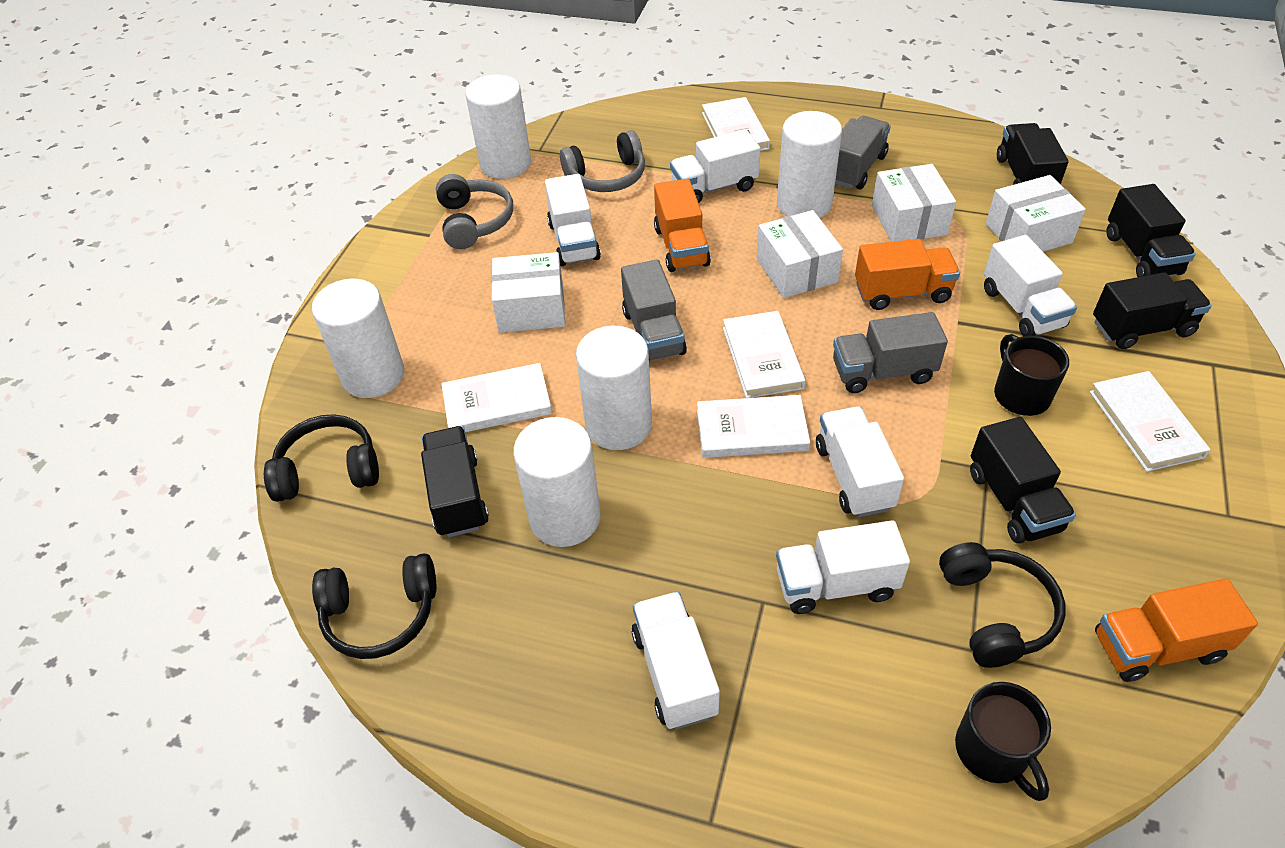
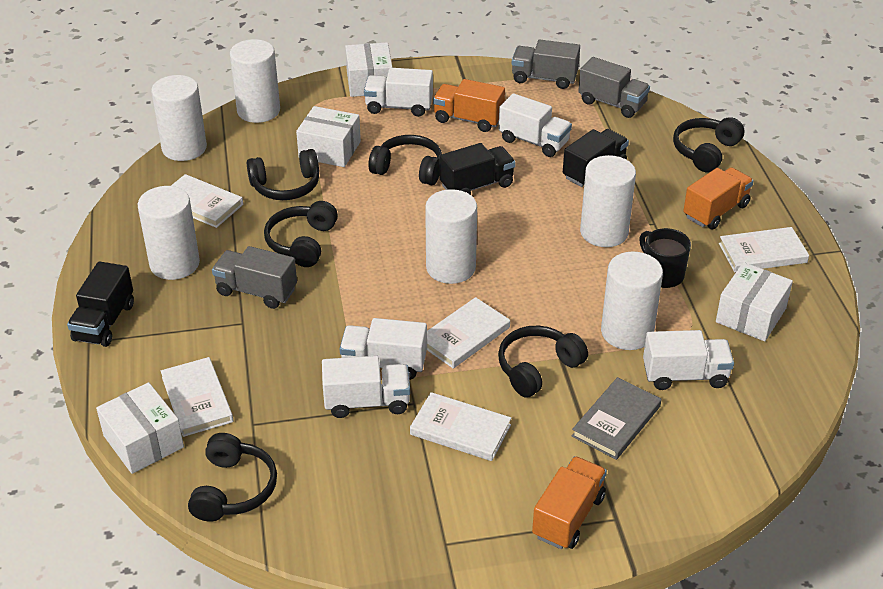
black headphones: [264,414,379,502] [312,553,436,659] [939,542,1065,668] = 3 -> [188,433,277,522] [247,149,319,200] [264,201,338,267] [369,135,442,185] [498,326,588,398] [673,117,744,172] = 6
black mug: [955,682,1051,801] [994,334,1069,416] = 2 -> [639,228,691,288] = 1
black truck: [421,426,489,537] [970,417,1076,543] [997,123,1069,185] [1093,272,1212,349] [1106,184,1196,277] = 5 -> [67,261,134,347] [440,143,516,195] [563,129,629,187] = 3
grey book: none = 0 -> [572,377,661,460] = 1
grey headphones: [436,174,513,249] [560,130,645,192] = 2 -> none = 0
white cylinder: [312,279,404,398] [465,74,531,179] [513,417,601,547] [576,326,652,450] [777,111,842,218] = 5 -> [138,186,200,280] [151,75,207,161] [230,39,280,123] [425,189,477,284] [580,155,636,247] [601,251,663,350] = 6
white truck: [545,174,601,266] [632,592,720,729] [670,129,761,203] [776,520,910,614] [816,407,904,517] [984,235,1077,336] = 6 -> [322,356,410,418] [340,318,427,380] [364,68,433,117] [499,93,572,157] [643,330,734,390] = 5

